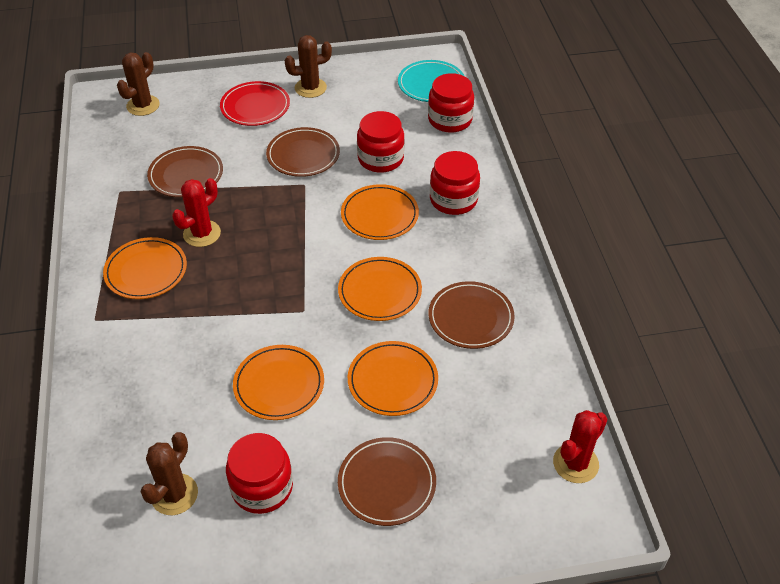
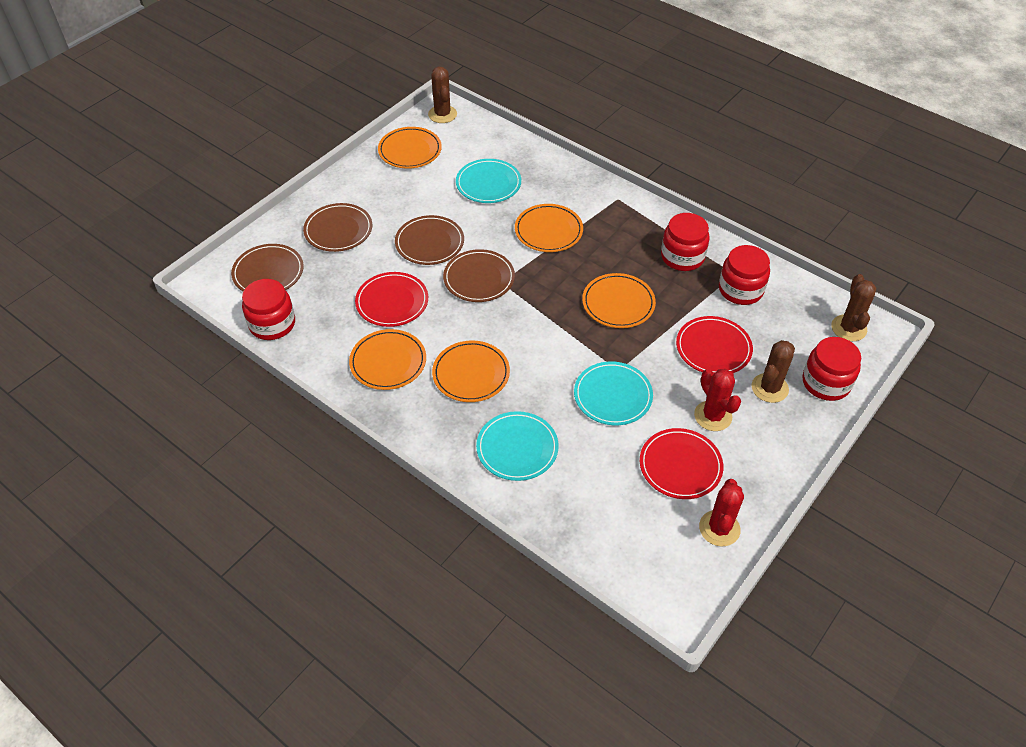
red plate: [220,81,290,126] = 1 -> [355,272,428,327] [640,428,723,499] [676,316,753,374] = 3
turquoise plate: [398,60,464,102] = 1 -> [456,159,521,203] [476,411,559,481] [574,362,653,425] = 3

